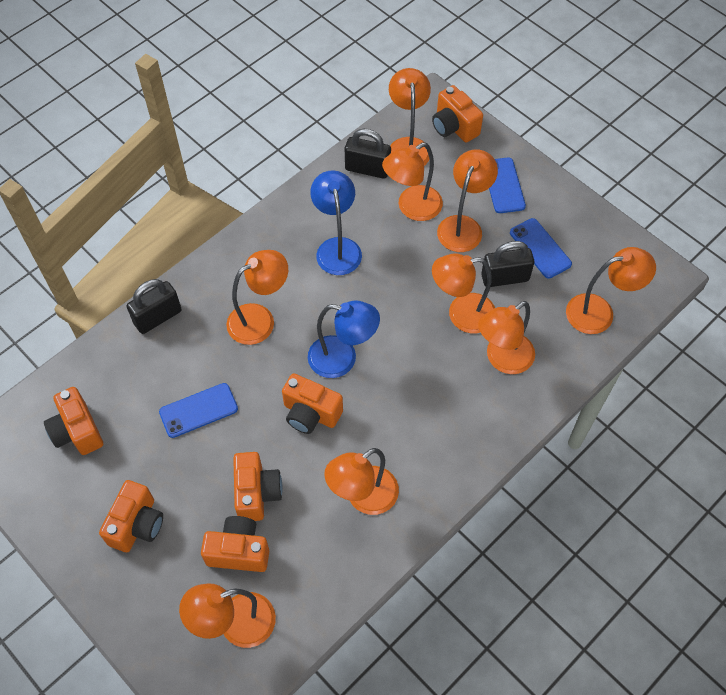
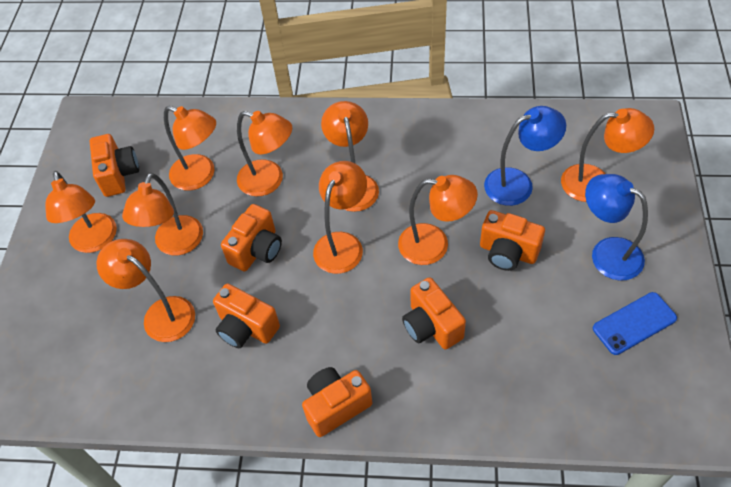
black padlock: [127,279,181,334] [345,129,391,179] [481,241,534,287] = 3 -> none = 0
blue phone: [159,383,238,438] [489,158,526,213] [510,218,572,279] = 3 -> [593,292,677,355] = 1

